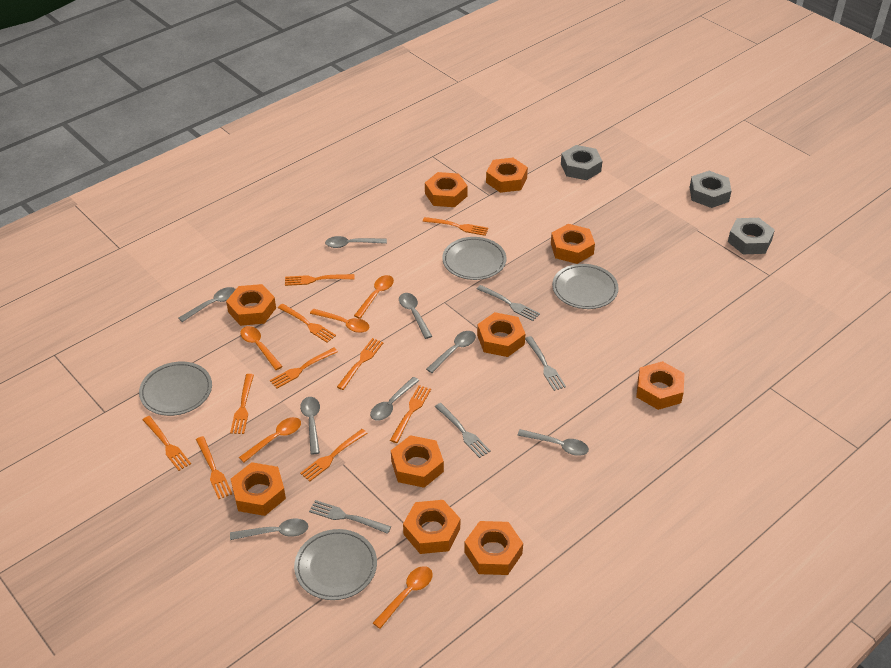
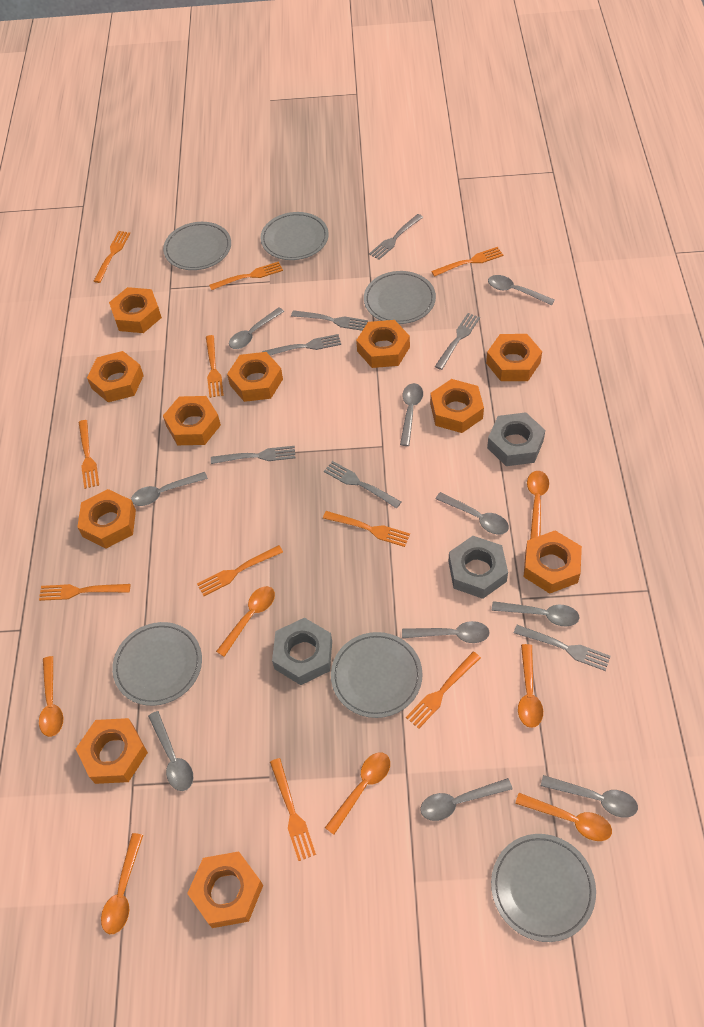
grey fork: [309,500,391,534] [435,403,491,458] [477,285,540,321] [525,336,566,391] = 4 -> [211,446,295,464] [262,334,341,355] [291,310,368,331] [324,461,401,508] [369,214,423,260] [435,313,480,370] [514,625,611,671] = 7
grey plate: [139,362,212,416] [294,529,377,600] [442,237,506,280] [552,264,618,309] = 4 -> [112,622,202,706] [163,222,231,270] [260,212,329,260] [331,632,423,718] [364,271,436,324] [491,834,596,942] = 6
grey spoon: [179,287,236,322] [230,519,308,540] [300,397,320,454] [325,236,387,248] [370,377,419,421] [399,293,432,339] [426,331,476,373] [517,429,589,456] = 8 -> [131,472,208,506] [148,711,193,791] [229,307,284,349] [400,383,423,446] [402,621,490,643] [420,778,512,821] [436,492,509,535] [488,275,555,305] [492,601,579,627] [541,775,638,818] = 10
orange nut: [226,284,276,326] [231,462,286,516] [391,435,444,488] [403,500,460,554] [425,172,468,207] [464,521,523,575] [477,312,525,357] [486,158,528,193] [551,224,595,264] [636,361,685,410] = 10 -> [76,718,148,784] [77,489,136,548] [87,351,144,402] [109,287,162,333] [163,396,221,445] [187,851,263,928] [227,352,283,402] [356,320,410,368] [430,379,484,433] [486,334,542,381] [524,530,582,594] = 11
orange spoon: [239,417,301,463] [240,326,283,370] [310,309,370,333] [354,275,394,319] [373,566,433,629] = 5 -> [39,656,63,737] [101,833,143,934] [216,586,275,657] [325,753,390,835] [515,793,612,841] [518,644,543,728] [527,471,549,539] = 7

